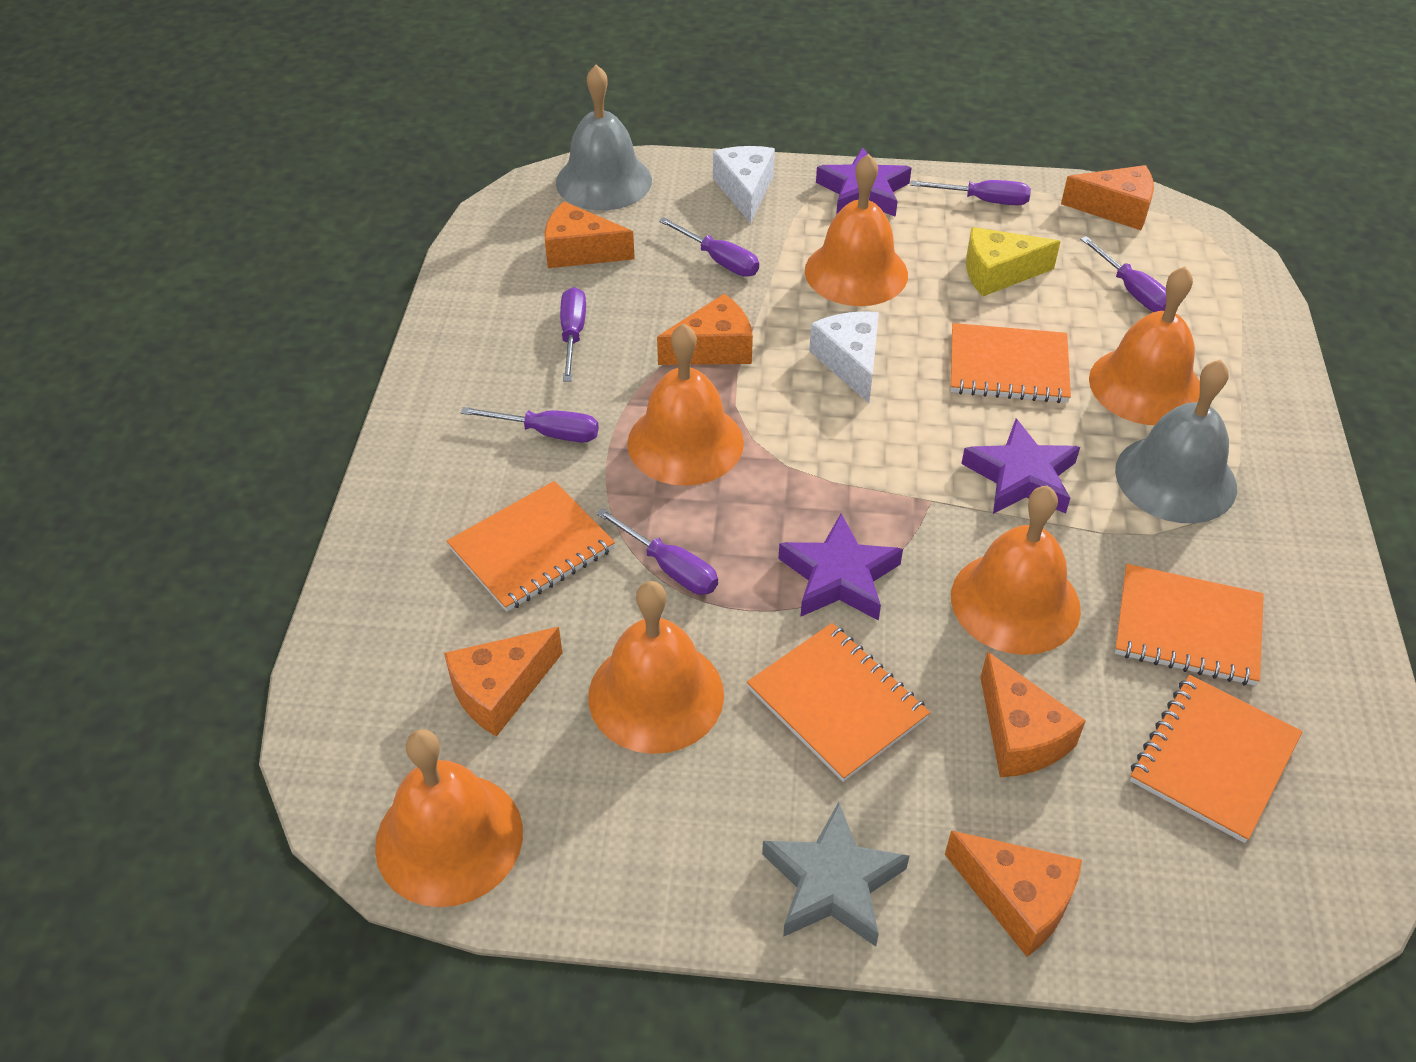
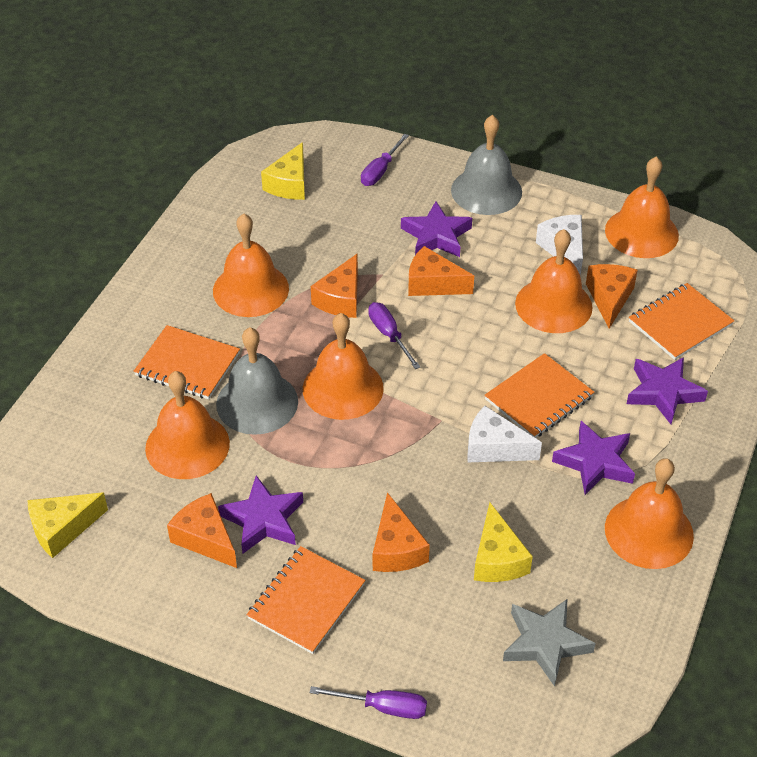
orange cheese: [444,627,562,737] [545,201,635,268] [657,294,753,365] [945,830,1082,957] [980,652,1086,777] [1061,165,1154,230] = 6 -> [167,493,237,568] [311,254,358,318] [373,492,430,572] [408,246,474,296] [586,264,638,329] = 5
orange notebook: [447,481,615,612] [747,623,930,782] [951,323,1071,403] [1115,564,1264,686] [1130,675,1303,843] = 5 -> [134,325,240,399] [247,546,365,654] [485,353,594,438] [629,283,734,360] = 4
purple screwdriver: [460,407,599,442] [560,287,586,382] [596,508,718,595] [659,217,759,277] [910,180,1031,206] [1080,236,1166,312] = 6 -> [310,686,427,719] [361,134,409,186] [368,302,420,369] = 3
purple star: [778,513,903,621] [816,147,912,217] [961,419,1080,514] = 3 -> [218,476,303,553] [401,201,472,257] [552,421,635,495] [627,357,708,424] = 4
yellow cheese: [966,227,1061,296] = 1 -> [28,492,108,558] [261,142,305,200] [474,502,533,582] = 3

